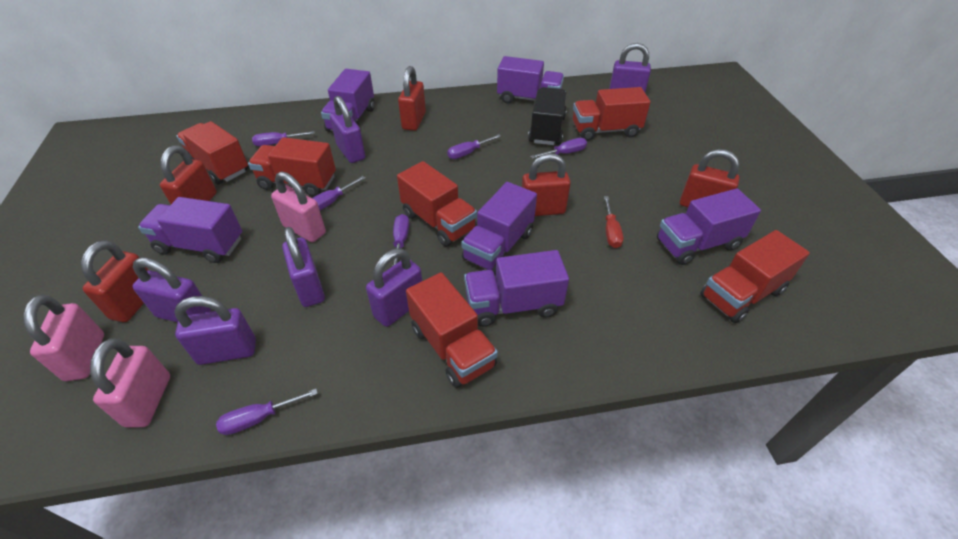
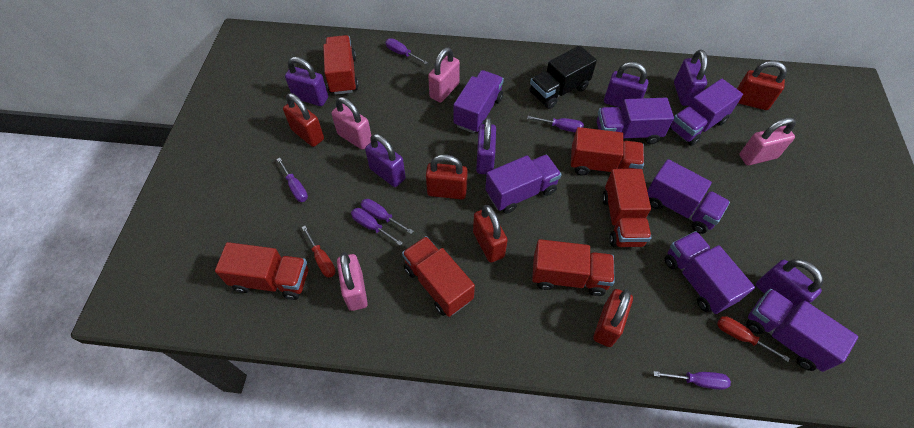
pink padlock: [23,295,104,381] [90,339,170,427] [271,171,326,242] = 3 -> [331,97,371,150] [337,252,368,311] [428,47,460,102] [739,118,796,165] = 4
purple truck: [138,197,242,263] [321,69,375,132] [461,182,537,274] [464,250,569,327] [497,56,564,103] [657,188,761,265] = 6 -> [453,70,504,133] [485,154,562,214] [597,98,674,144] [647,159,730,234] [665,231,755,314] [669,79,743,146] [746,289,858,372] = 7
red screwdriver: [604,196,623,248] = 1 -> [301,226,336,278] [717,316,790,362] = 2

